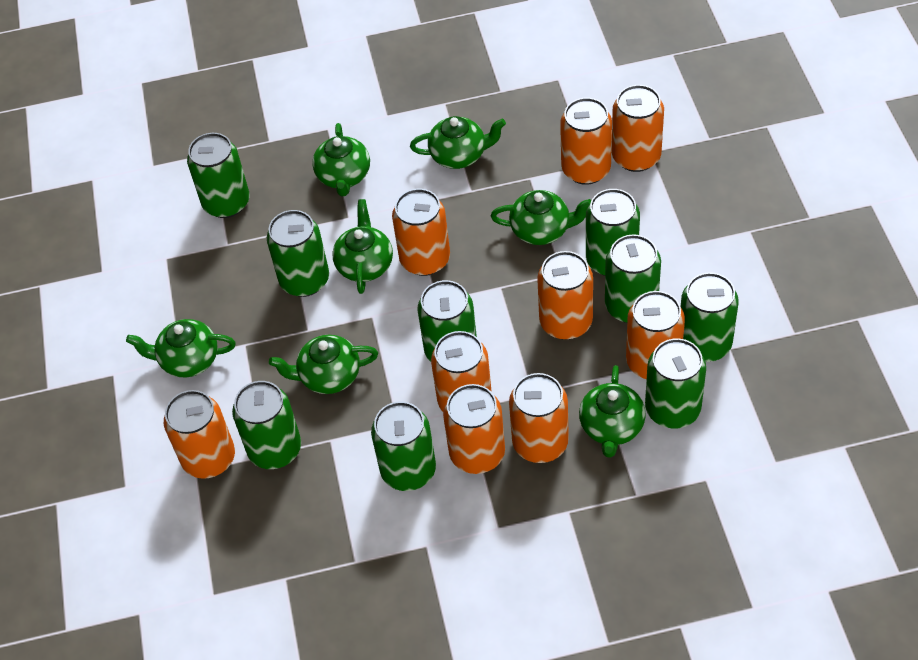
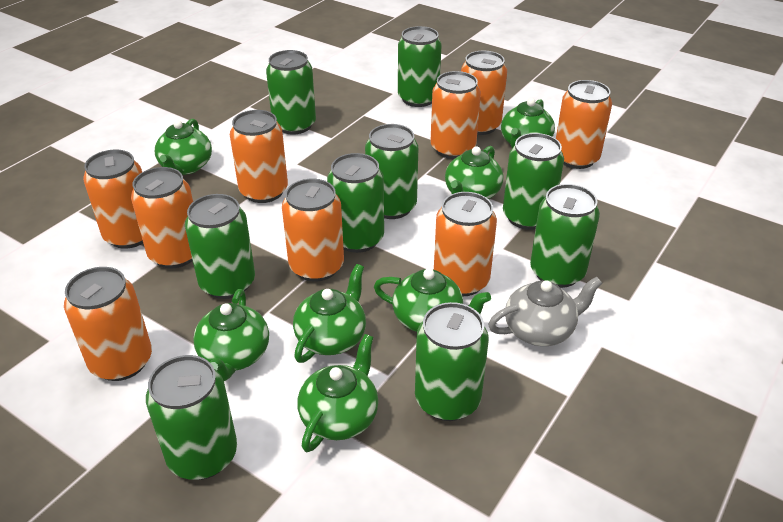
grey teapot: none = 0 -> [488,277,602,346] = 1

